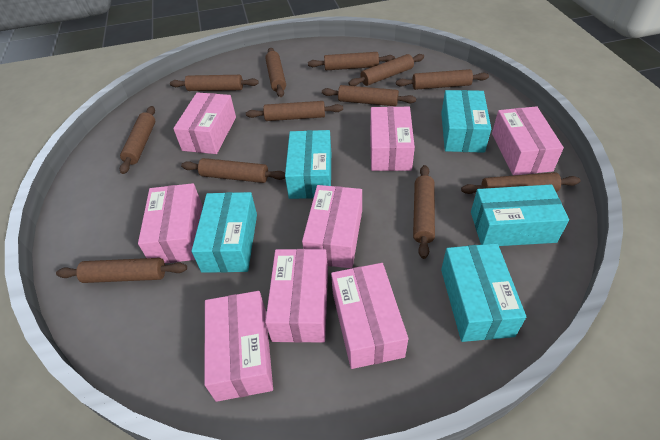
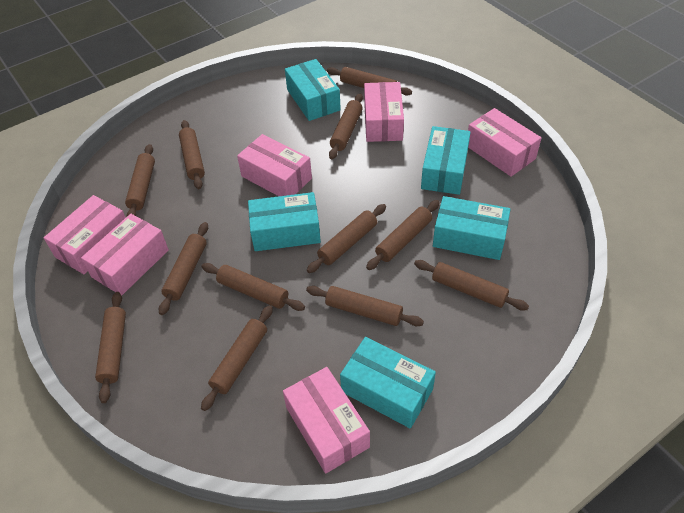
pink box: [138,183,202,263] [173,92,236,154] [204,291,273,402] [265,249,328,343] [302,185,362,268] [331,263,408,369] [370,106,415,171] [492,106,564,175] = 8 -> [44,195,126,274] [81,214,169,296] [237,134,312,196] [283,367,370,474] [364,82,404,142] [468,108,541,177] = 6

